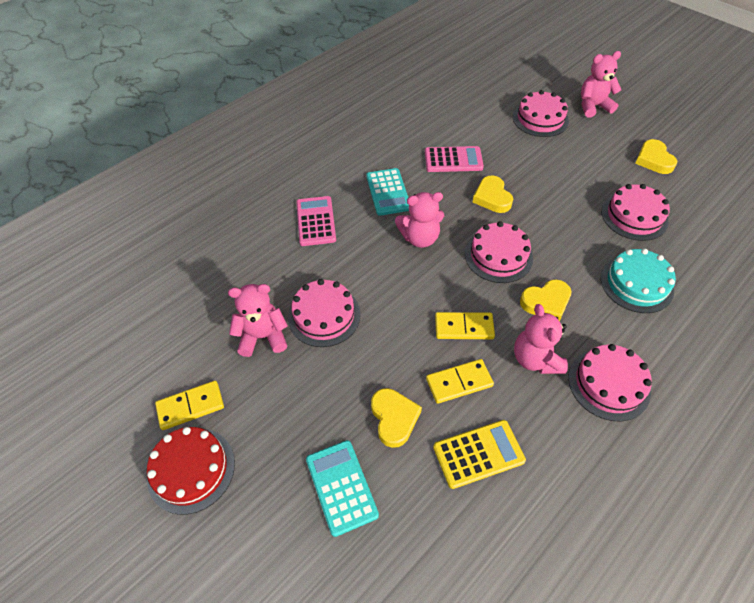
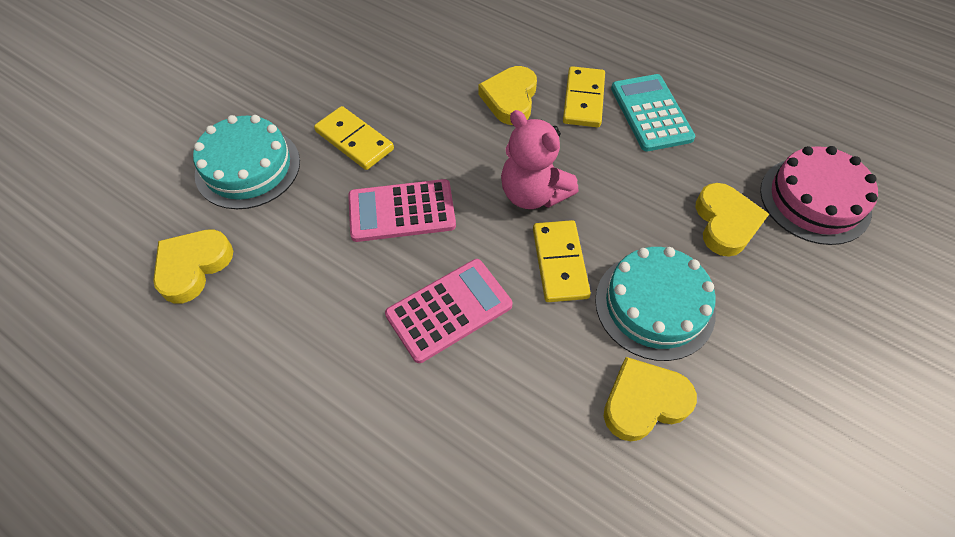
pink cake: [288,279,361,347] [465,221,533,283] [513,90,569,137] [568,344,652,422] [601,184,670,241] = 5 -> [760,146,878,245] = 1
pink teddy bear: [228,284,288,357] [395,192,444,248] [514,304,568,374] [581,51,621,117] = 4 -> [501,110,578,209] = 1
red cake: [147,427,235,515] = 1 -> none = 0
turquoise cake: [601,249,676,313] = 1 -> [193,115,300,209] [595,247,716,361] = 2
turquoise calculator: [306,440,379,537] [366,168,409,216] = 2 -> [611,74,695,152] = 1
yellow calculator: [433,420,526,489] = 1 -> none = 0

